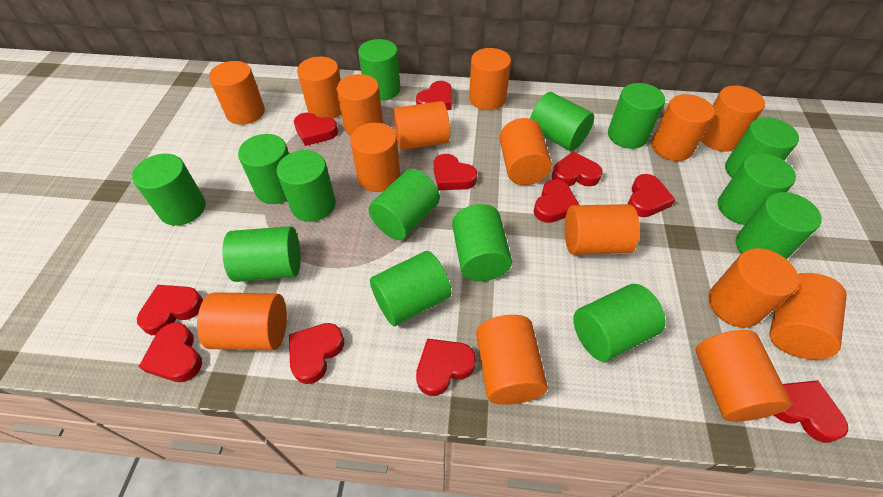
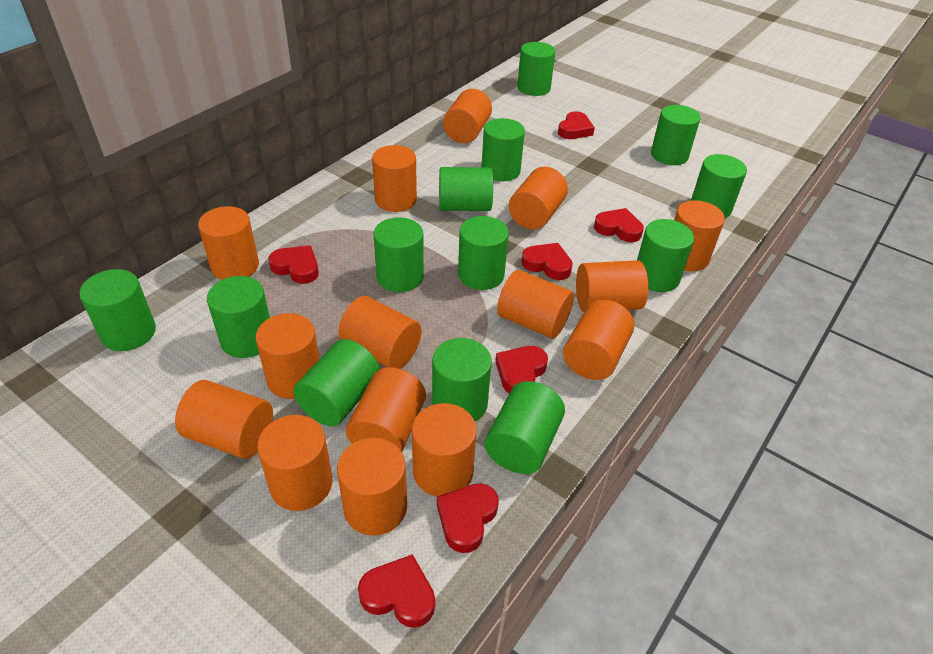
green cylinder: [132,154,206,226] [222,226,301,282] [238,134,289,204] [277,150,336,222] [358,39,401,101] [369,169,440,240] [370,251,452,326] [452,204,512,281] [530,92,594,151] [573,284,666,362] [608,83,665,149] [718,153,796,225] [725,117,799,178] [736,192,822,259] = 14 -> [79,269,156,351] [207,276,270,358] [293,339,380,427] [374,217,424,292] [432,338,492,421] [439,167,493,211] [458,216,509,290] [482,118,525,181] [484,381,565,474] [517,42,555,96] [637,219,694,292] [651,105,701,165] [691,154,747,218] = 13
red heart: [137,285,203,335] [139,323,202,382] [289,323,344,384] [294,113,338,146] [416,81,452,110] [416,338,476,396] [433,154,477,190] [534,179,579,223] [552,151,603,187] [628,174,676,217] [774,380,848,443] = 11 -> [268,245,319,284] [358,554,435,628] [437,483,499,553] [495,346,548,393] [521,243,573,280] [558,111,595,139] [594,208,644,242] = 7

